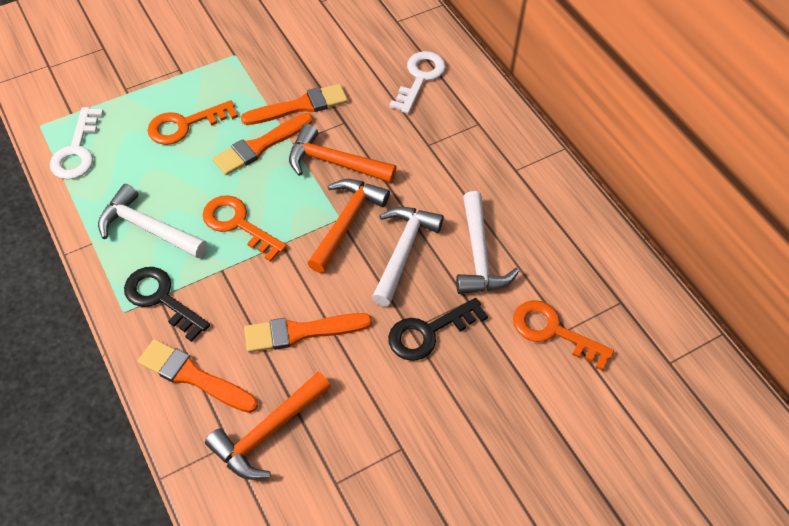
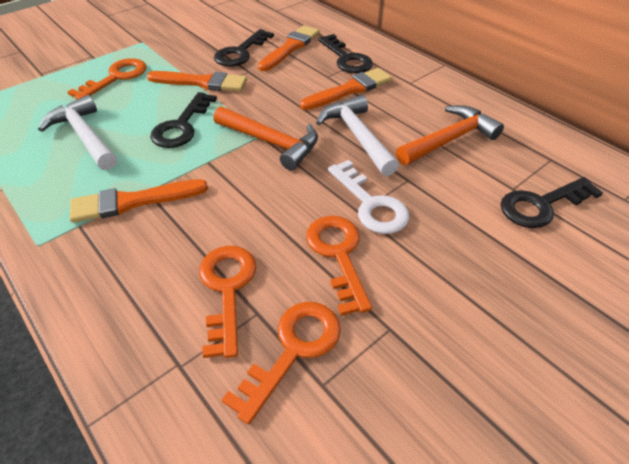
black key: [124,267,210,342] [388,298,488,361] = 2 -> [150,92,217,148] [214,29,274,67] [318,34,373,73] [501,177,603,228] = 4
orange hammer: [205,372,331,480] [289,124,397,183] [307,179,390,273] = 3 -> [213,106,318,171] [396,105,504,165] = 2
orange key: [147,100,238,145] [203,195,287,262] [513,300,614,371] = 3 -> [67,58,147,100] [199,246,256,358] [222,302,341,425] [306,216,372,316] = 4
white hammer: [98,184,207,258] [372,207,444,306] [456,191,519,294] = 3 -> [38,95,117,170] [316,95,399,176] = 2
white key: [50,107,103,179] [390,51,446,114] = 2 -> [328,160,409,234] = 1

